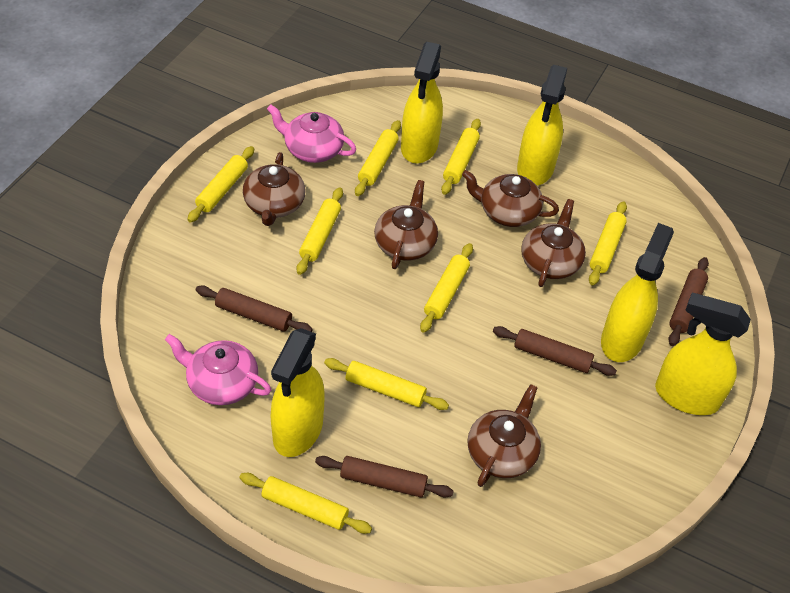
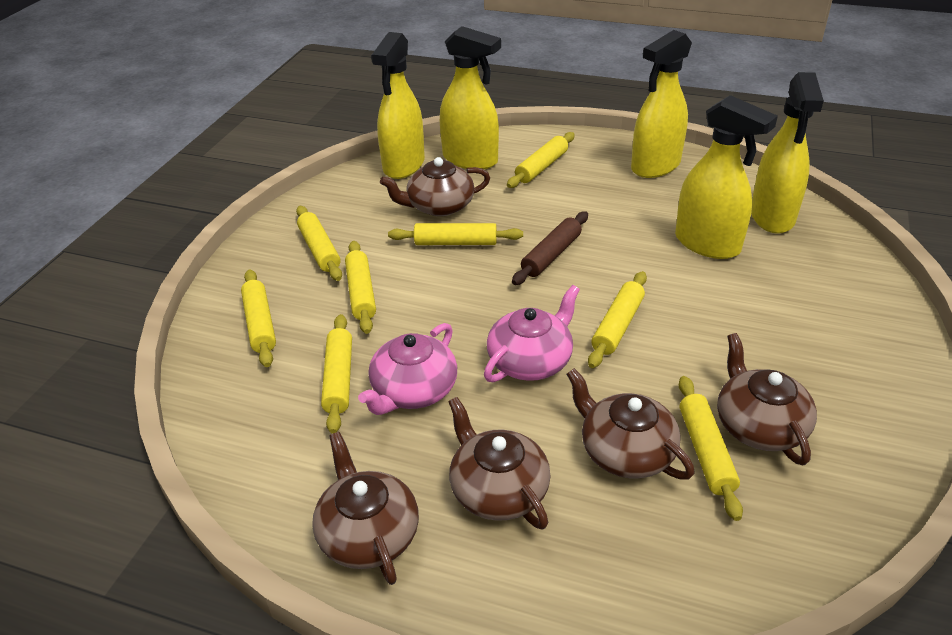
brown rolling pin: [196,286,313,332] [315,456,453,498] [493,326,617,376] [668,257,709,346] = 4 -> [512,211,588,285] = 1

